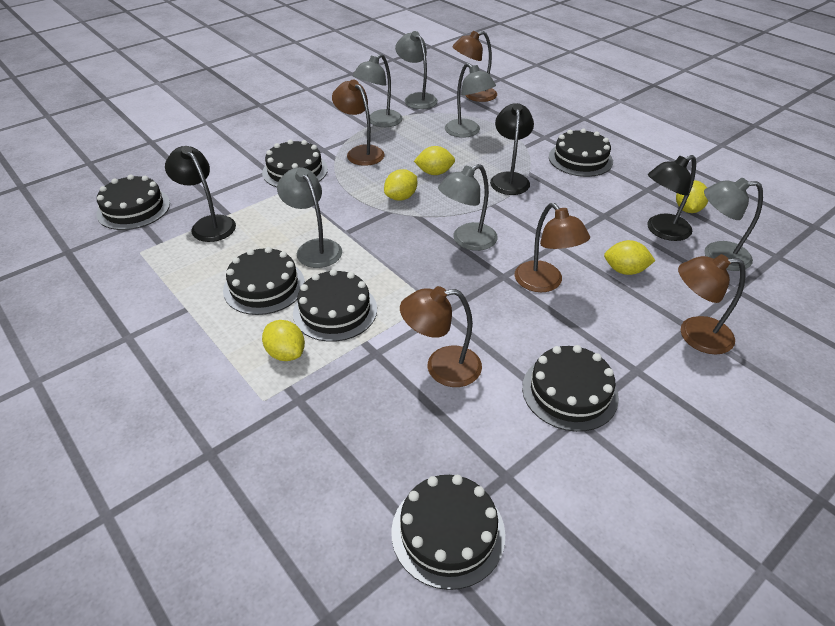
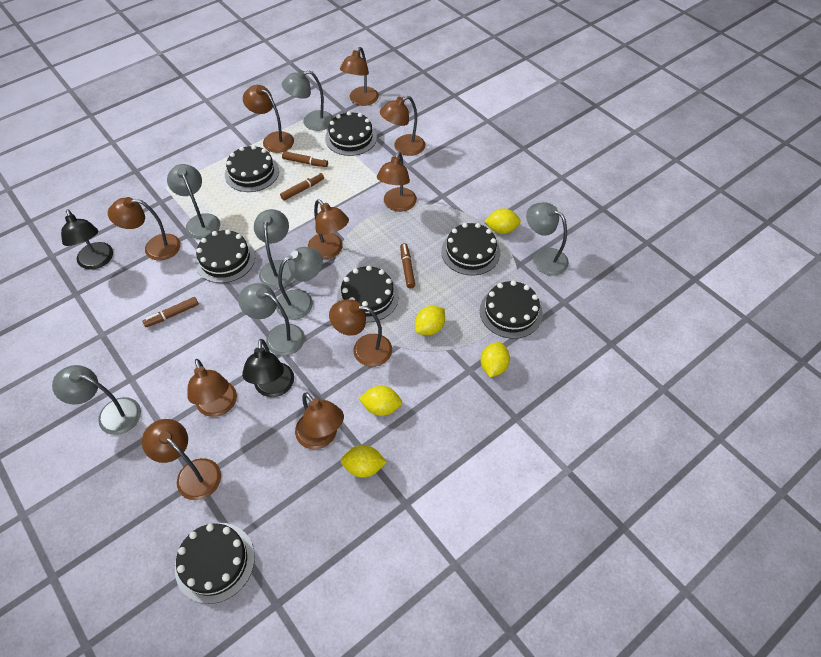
black lamp: [165,146,236,242] [490,103,534,195] [647,155,696,241] = 3 -> [61,209,113,270] [242,339,294,397] = 2
brown lamp: [332,80,385,166] [400,286,482,387] [452,31,497,102] [515,203,590,292] [678,254,746,355] = 5 -> [108,197,181,261] [142,419,221,500] [187,359,237,417] [243,85,294,153] [295,392,344,449] [308,199,349,260] [329,299,392,367] [340,47,379,106] [377,152,417,212] [380,96,425,156] = 10
brown marker: none = 0 -> [142,297,199,327] [280,173,324,201] [282,151,328,167] [400,243,415,288] = 4
grey lamp: [277,167,342,268] [353,54,402,127] [395,31,438,109] [438,164,498,251] [445,63,496,138] [704,178,763,271] = 6 -> [52,365,141,435] [167,164,220,239] [238,283,305,356] [254,209,294,289] [276,247,323,320] [282,70,333,131] [526,202,569,276] = 7

